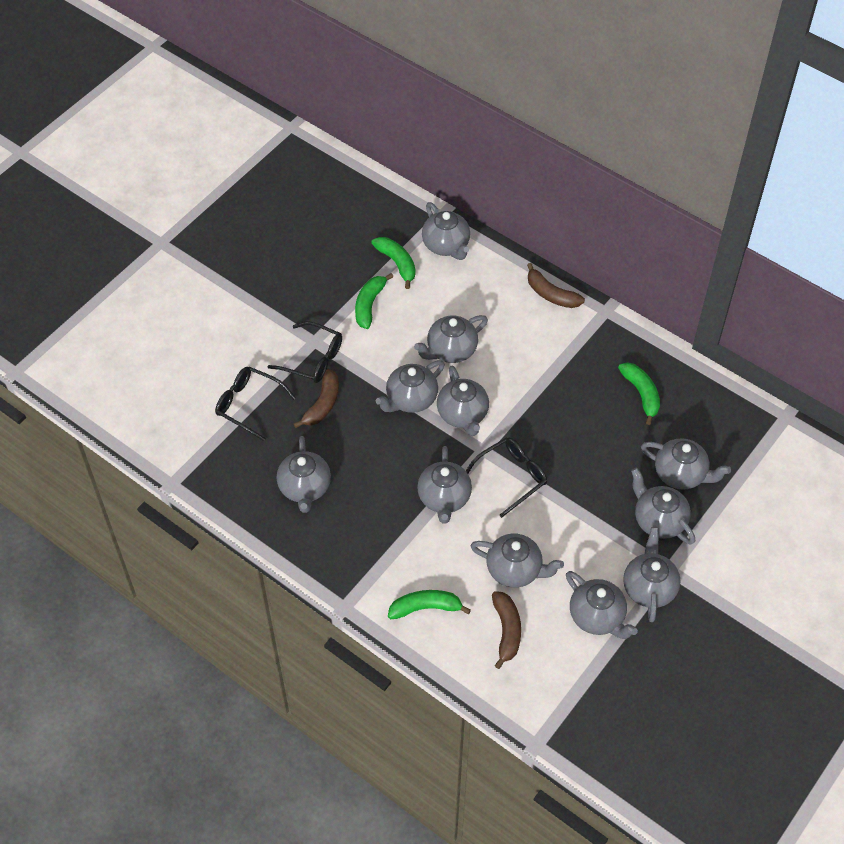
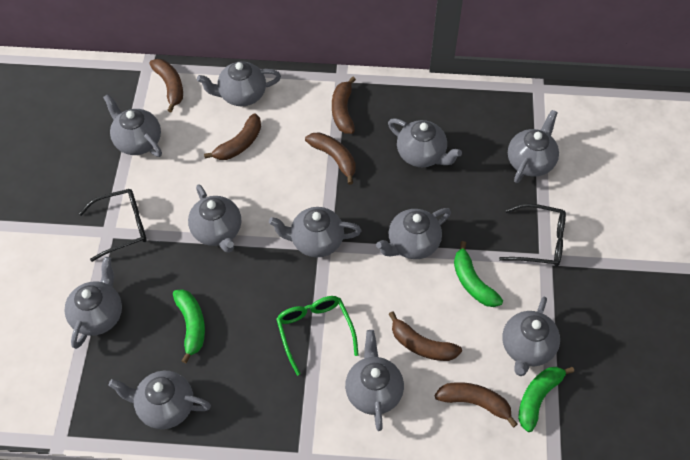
black glasses: [215,367,296,441] [267,322,342,383] [466,438,547,518] = 3 -> [79,189,147,262] [499,203,566,267] = 2
brown banana: [294,369,339,428] [492,591,521,669] [527,263,585,308] = 3 -> [149,59,183,112] [204,114,261,160] [305,132,356,185] [332,77,356,134] [389,311,462,361] [435,382,518,428] = 6
green banana: [355,273,393,329] [371,237,416,289] [388,590,471,619] [618,362,660,425] = 4 -> [173,289,205,364] [454,241,503,307] [518,367,574,432] = 3
green glasses: none = 0 -> [276,296,359,376] = 1

